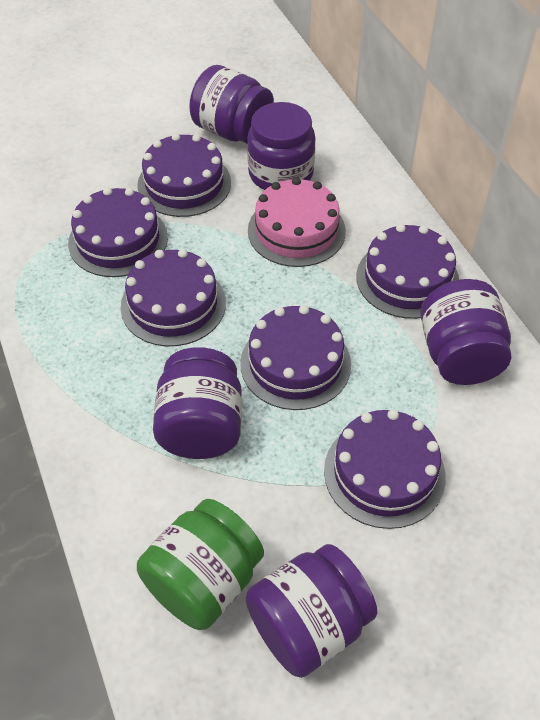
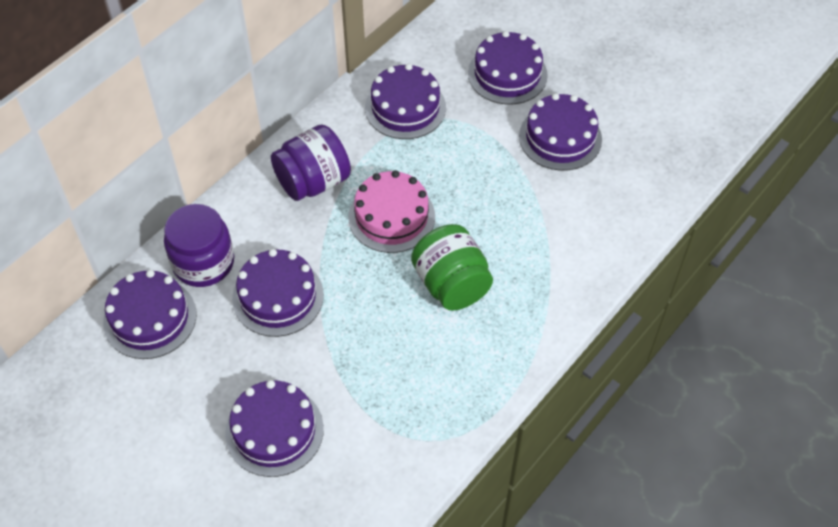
purple jar: [153,347,242,459] [189,65,274,144] [246,544,377,678] [247,102,315,190] [420,279,512,385] = 5 -> [164,204,234,287] [271,124,351,201] = 2

